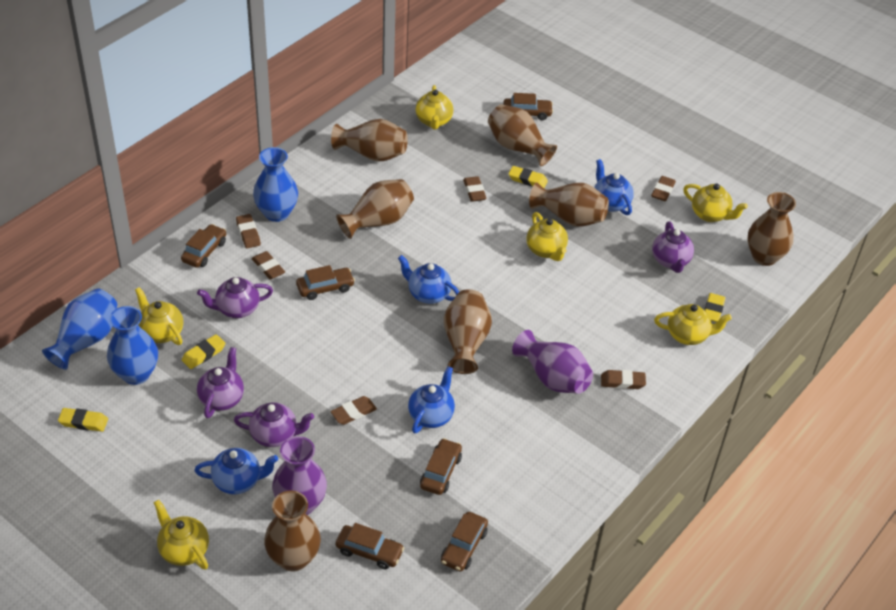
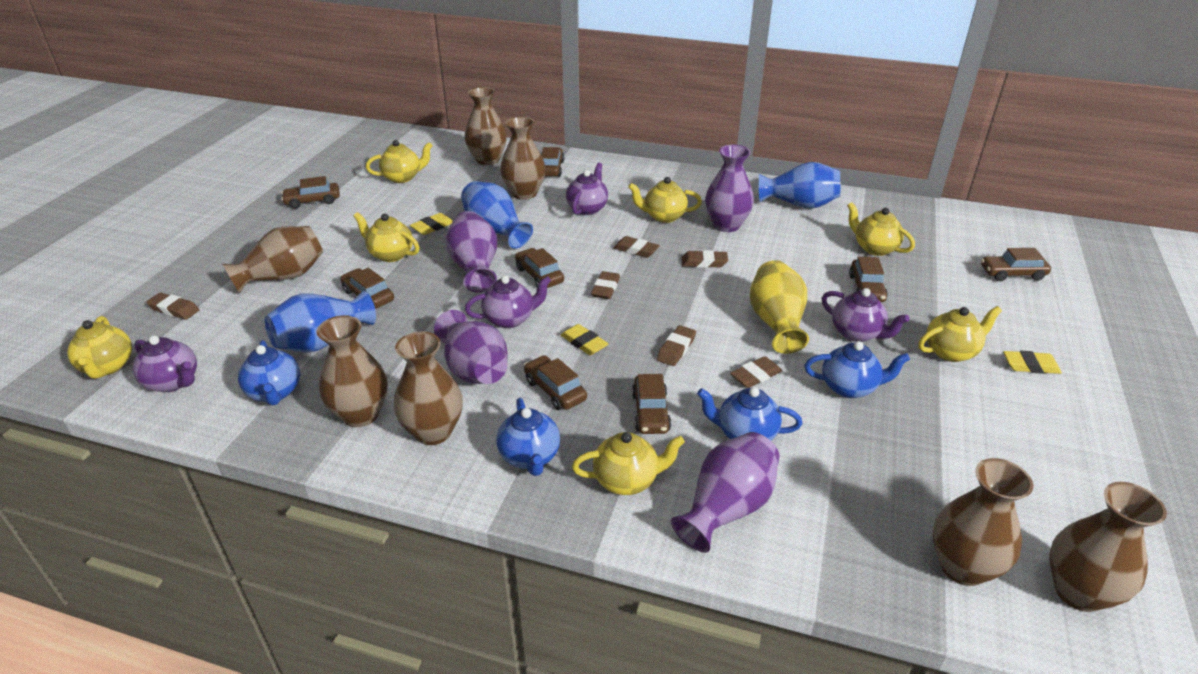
brown car: [181,224,226,268] [296,265,355,300] [336,523,404,569] [420,438,462,495] [441,512,488,572] [503,93,553,120] = 6 -> [281,176,340,209] [340,268,394,309] [515,248,564,288] [524,355,587,410] [541,147,564,177] [632,374,671,434] [849,257,888,302] [981,248,1051,281] = 8
purple vase: [272,436,327,515] [512,330,593,394] = 2 -> [434,310,508,384] [445,211,497,292] [671,432,780,553] [705,145,754,232] = 4
yellow eraser: [58,408,108,432] [182,334,226,369] [509,166,548,188] [705,293,725,322] = 4 -> [410,213,453,235] [561,324,608,355] [1003,351,1062,374] = 3
yellow teapot: [135,287,183,345] [154,500,209,570] [415,85,453,130] [526,212,568,261] [654,304,732,345] [683,184,748,222] = 6 -> [67,316,132,379] [353,212,419,262] [366,140,433,183] [572,432,685,495] [628,177,702,223] [847,202,915,256] [918,306,1002,362] = 7
yellow vase: none = 0 -> [750,260,809,354] = 1

